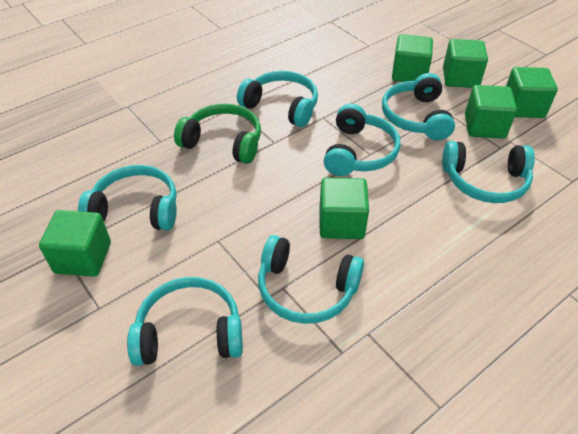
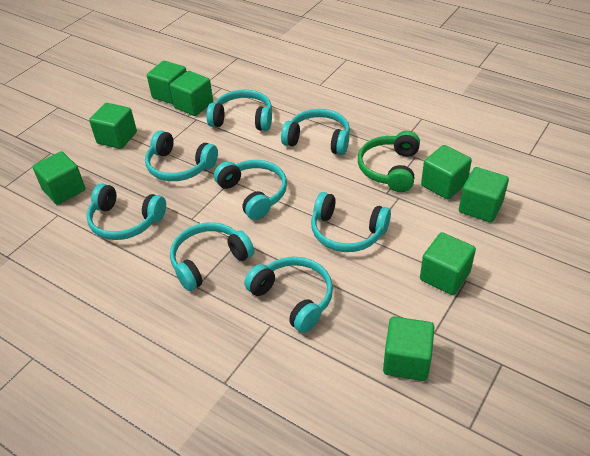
green cube: [39,210,111,277] [320,178,369,239] [392,34,433,82] [443,39,488,88] [465,85,517,139] [506,67,558,118] = 6 -> [33,151,85,205] [89,103,137,149] [147,61,187,104] [170,71,213,116] [383,316,435,381] [420,232,476,295] [421,145,472,199] [459,167,509,223] = 8
turquoise headphones: [78,165,177,231] [127,277,243,366] [237,71,318,127] [258,235,364,324] [324,104,400,176] [382,73,455,140] [442,141,535,203] = 7 -> [86,184,166,240] [145,130,218,181] [170,222,254,291] [206,90,272,131] [214,160,287,220] [244,257,333,333] [281,109,350,155] [311,192,391,252] = 8

